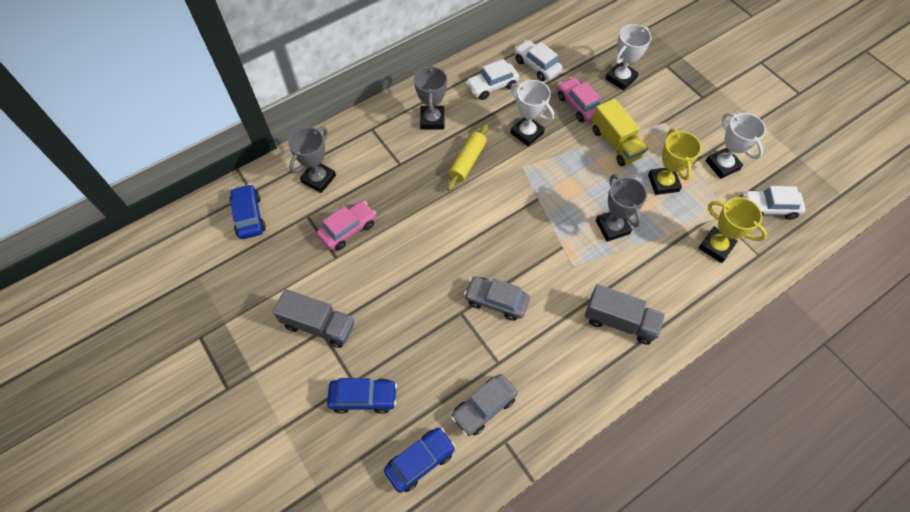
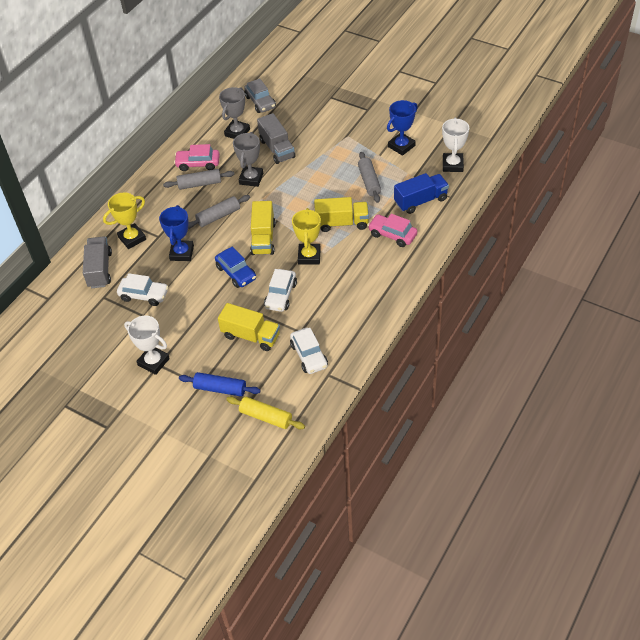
blue car: [230,184,266,239] [327,378,397,414] [384,427,455,493] = 3 -> [215,247,256,288] = 1
blue rolling pin: none = 0 -> [179,372,261,397] = 1
blue trophy: none = 0 -> [159,205,194,261] [387,100,418,156] = 2
blue truck: none = 0 -> [394,173,449,214] = 1
grey car: [451,374,518,436] [464,276,530,321] = 2 -> [244,78,276,113] = 1
grey rolling pin: none = 0 -> [163,169,234,190] [188,195,250,229] [358,152,381,203] = 3
grey trophy: [288,127,336,193] [414,65,447,129] [596,174,647,242] = 3 -> [219,87,250,139] [233,132,263,187] = 2
white trophy: [511,80,554,146] [605,24,652,91] [706,112,766,179] = 3 -> [124,316,170,375] [442,118,469,172] = 2
yellow truck: [592,98,648,166] = 1 -> [218,303,280,351] [250,201,276,255] [314,197,369,232] = 3

